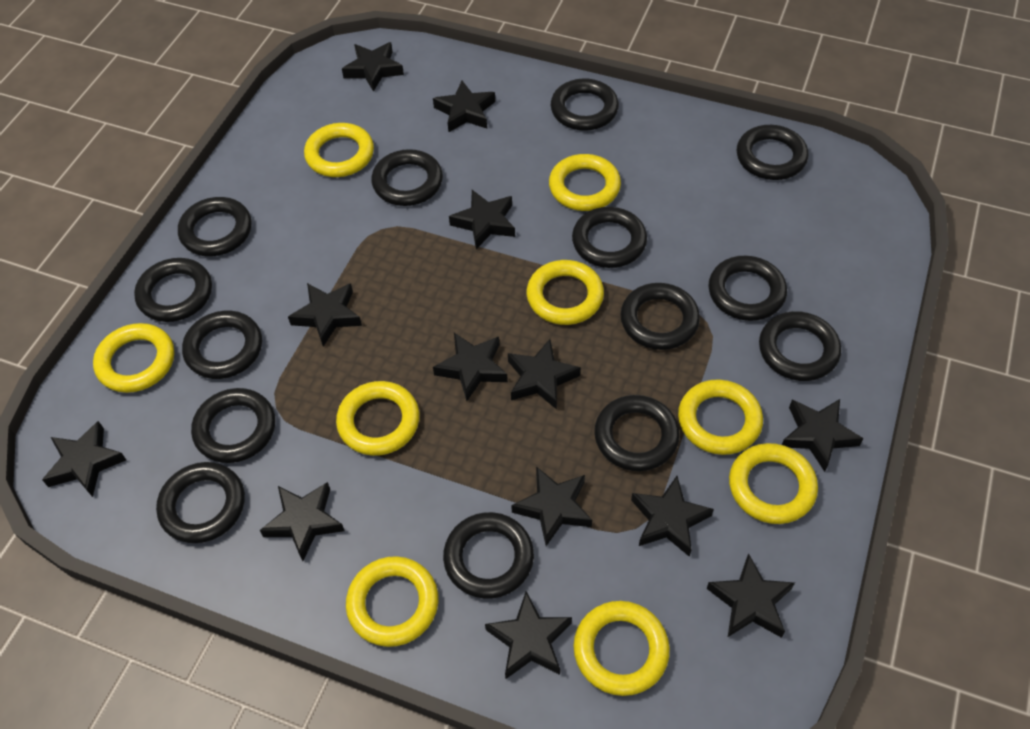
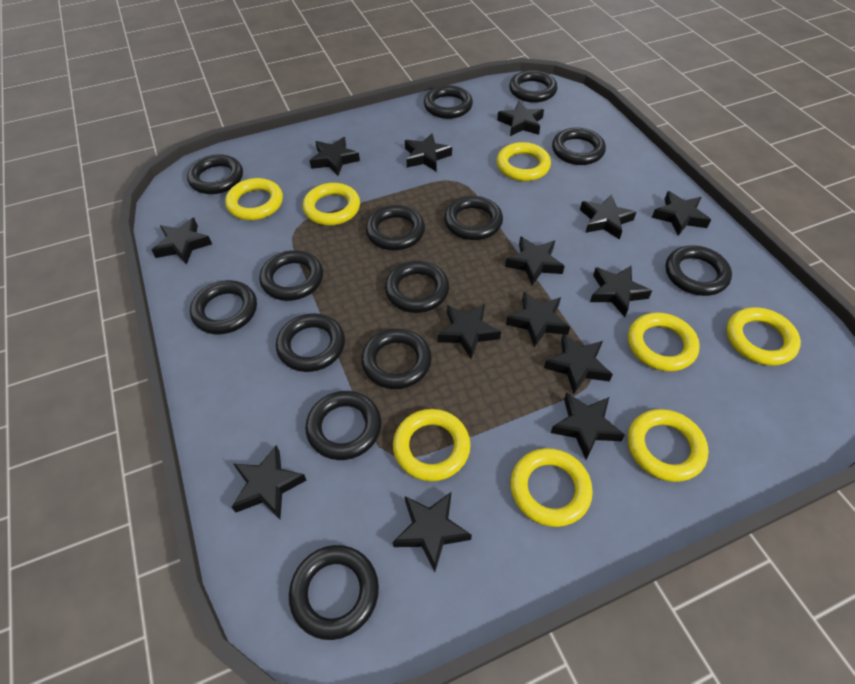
black star: [42,421,126,497] [260,482,345,561] [288,283,362,347] [342,42,404,92] [433,81,495,132] [433,333,508,401] [449,190,515,249] [485,591,572,679] [508,339,581,410] [511,466,592,546] [631,476,714,557] [706,553,795,638] [782,399,863,472] = 13 -> [152,218,212,265] [232,445,306,519] [309,137,360,176] [393,492,472,572] [405,133,452,172] [438,304,501,359] [497,101,544,136] [505,236,565,285] [506,291,570,347] [544,333,613,394] [551,392,625,460] [580,194,636,240] [590,265,652,317] [652,191,711,236] = 14
yellow ring: [93,323,174,393] [304,123,374,177] [336,381,420,456] [346,556,439,647] [526,260,604,325] [549,154,621,211] [573,601,670,696] [678,379,763,455] [729,443,818,524] = 9 -> [225,178,283,220] [303,183,360,226] [393,409,471,481] [496,142,551,181] [510,448,593,527] [628,312,700,372] [628,409,709,482] [726,307,801,366] = 8

